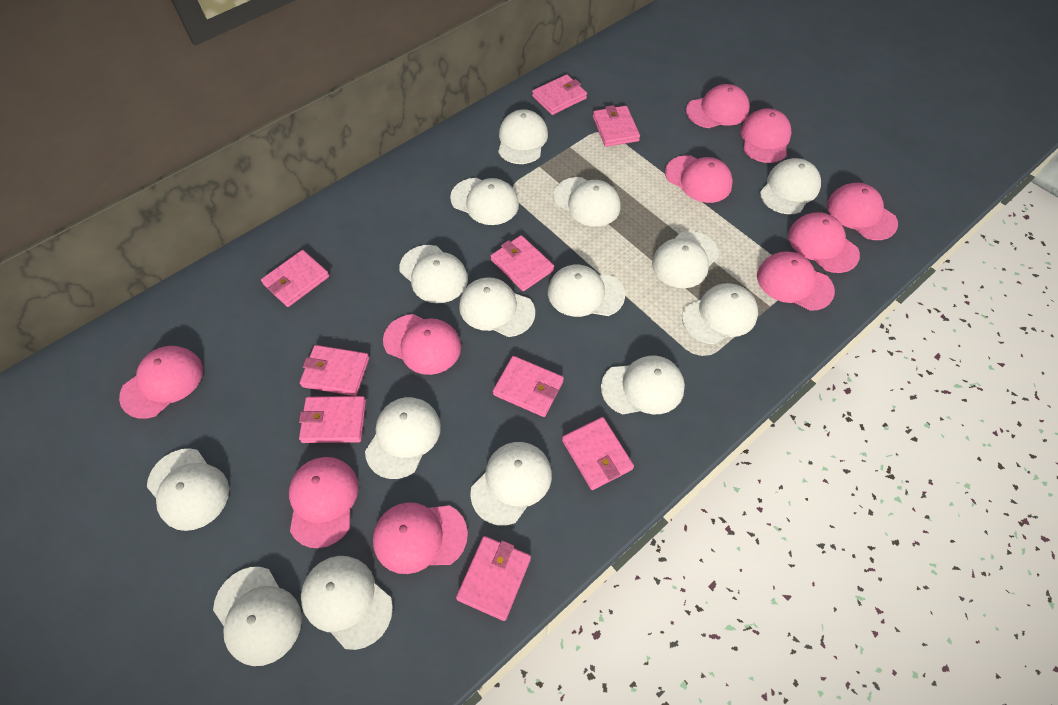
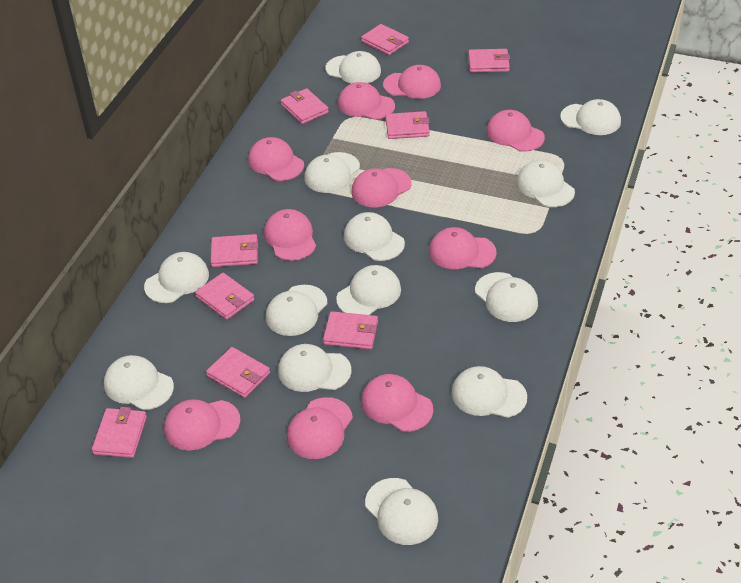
white cap: [147,448,229,531] [213,567,302,666] [301,556,393,650] [365,397,441,479] [399,245,468,303] [450,178,519,225] [459,277,535,337] [470,442,552,525] [498,109,548,164] [548,265,625,317] [553,177,621,227] [601,356,685,414] [652,231,719,288] [682,283,758,344] [760,158,821,214] = 15 -> [104,355,174,410] [144,252,209,303] [266,285,327,336] [278,344,351,392] [305,152,360,193] [325,51,381,84] [336,265,401,315] [344,212,405,261] [365,478,438,545] [452,366,527,418] [475,272,538,322] [516,160,575,207] [560,99,621,135] = 13

